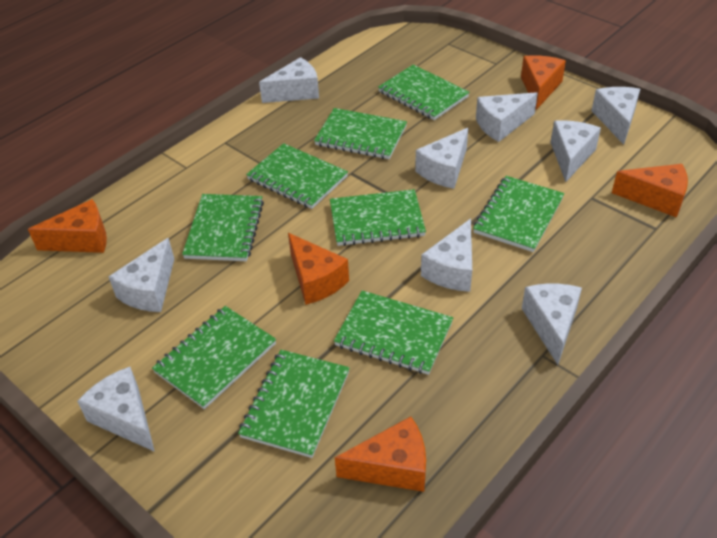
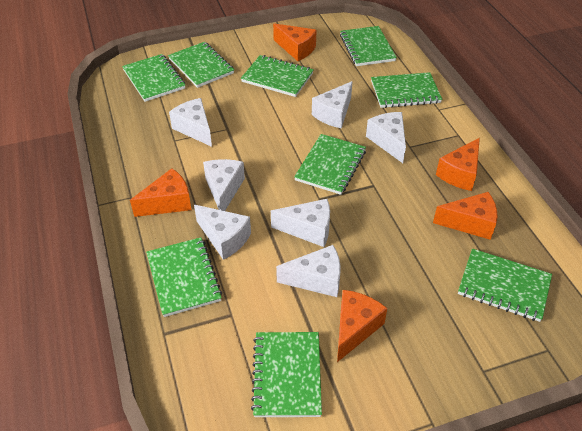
white cheese: [77,367,155,452] [108,238,174,312] [259,57,319,103] [415,128,468,189] [421,219,472,292] [476,92,538,142] [522,284,582,365] [550,120,601,182] [591,87,640,145] = 9 -> [169,98,212,147] [194,205,251,260] [203,159,245,211] [271,199,330,247] [276,245,341,297] [312,81,353,128] [366,112,406,163] = 7

